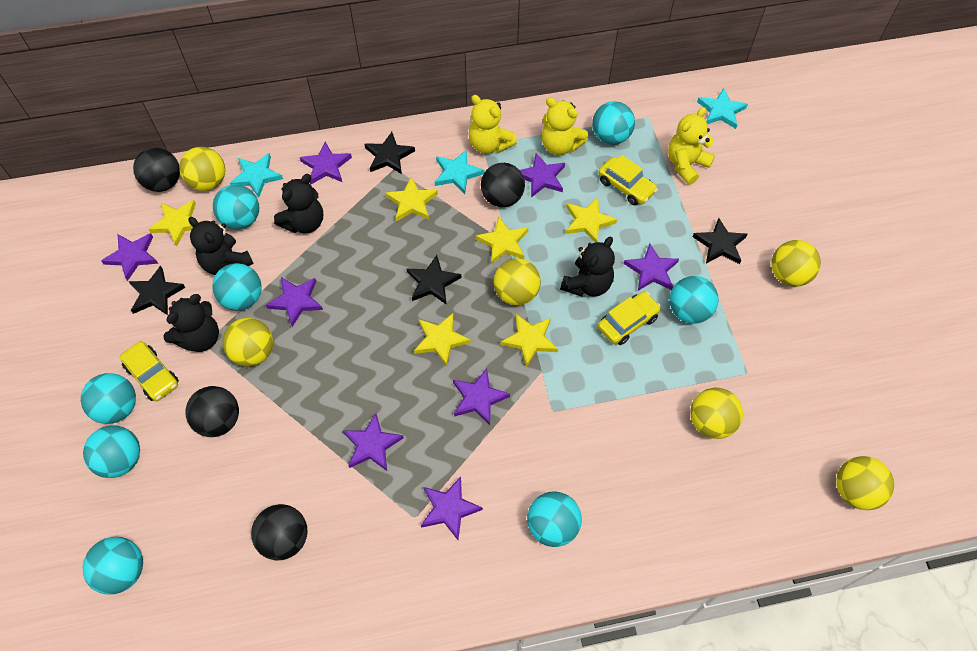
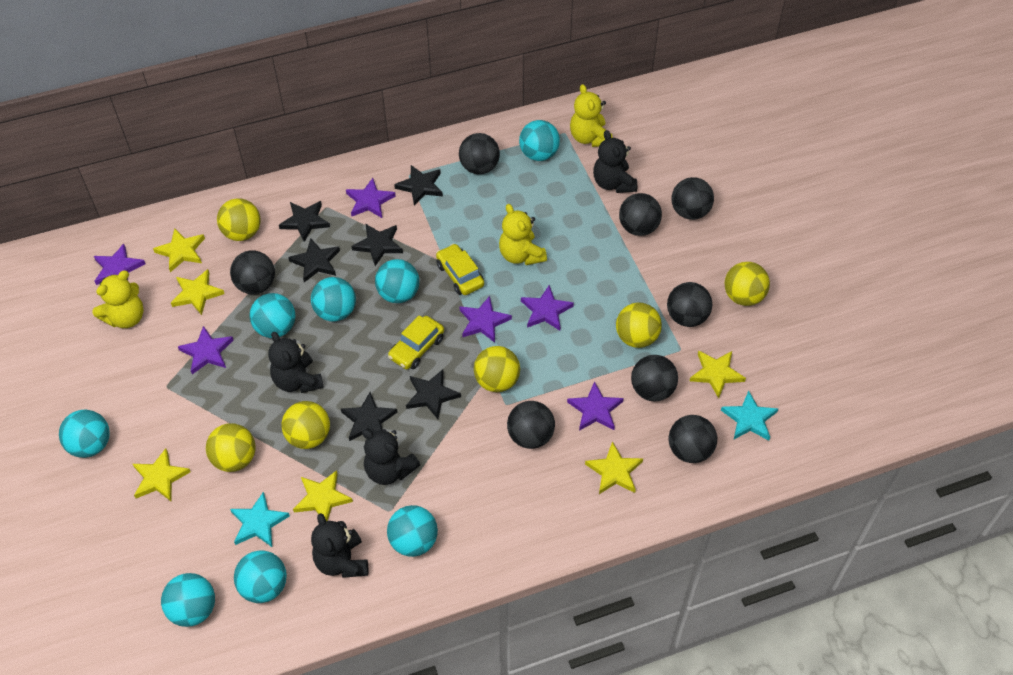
black ball: [133,147,180,192] [185,386,239,437] [251,504,307,560] [481,163,525,207] = 4 -> [230,250,275,294] [459,133,500,174] [507,401,555,449] [619,193,662,236] [631,355,678,402] [667,282,712,327] [669,415,717,463] [671,177,714,220] = 8
black star: [128,266,186,315] [364,132,415,174] [407,255,461,305] [693,218,748,264] = 4 -> [279,201,330,242] [288,238,340,282] [341,392,397,441] [352,224,403,266] [394,165,443,206] [406,369,461,419] = 6
purple star: [101,233,158,281] [266,277,323,327] [300,142,352,185] [343,413,404,471] [421,477,483,540] [453,368,510,425] [520,153,565,198] [624,243,679,291] = 8 -> [94,244,145,285] [178,326,233,374] [346,178,396,218] [460,296,512,343] [521,285,574,331] [567,381,624,431] = 6
turquoise star: [230,153,283,198] [435,149,484,194] [697,88,748,129] = 3 -> [230,492,290,547] [721,390,778,441] = 2
yellow car: [120,341,179,401] [598,155,658,205] [598,291,661,345] = 3 -> [388,315,444,369] [436,244,484,295] = 2

